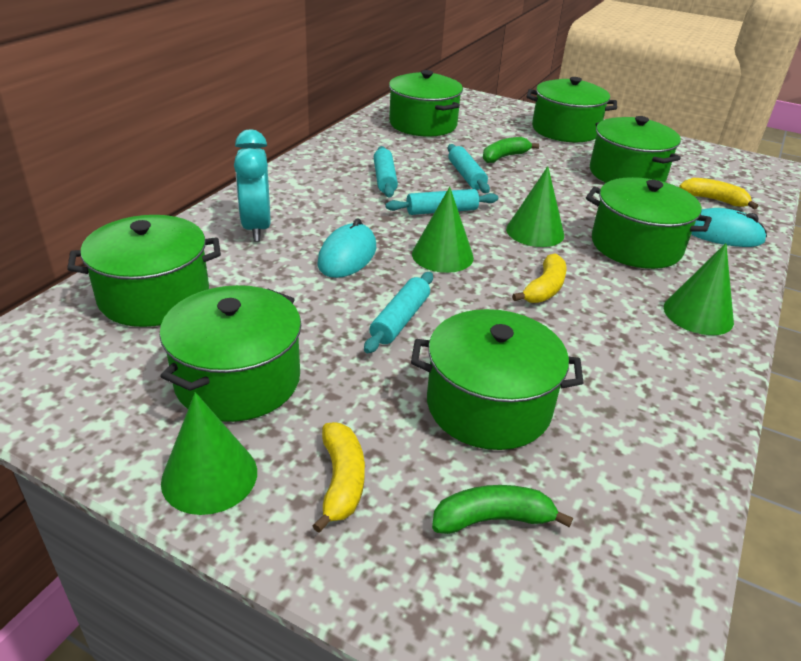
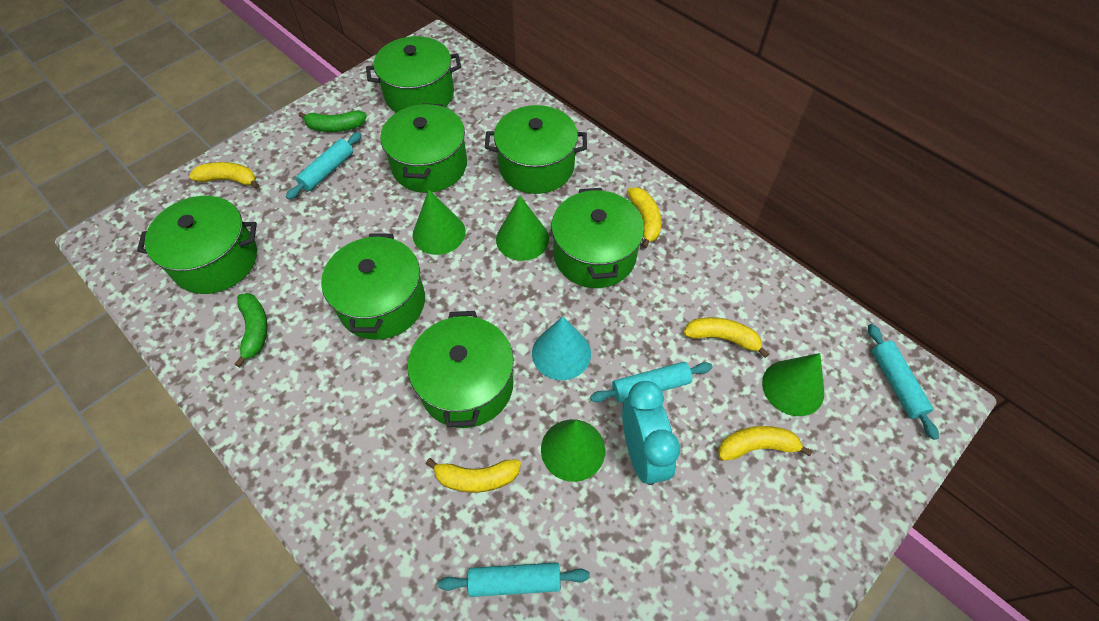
turquoise cone: none = 0 -> [532,317,591,380] = 1
turquoise mouse: [317,218,376,278] [691,208,767,247] = 2 -> none = 0
yellow banana: [312,422,365,533] [512,253,567,303] [679,178,758,209] = 3 -> [189,162,259,189] [426,458,521,493] [627,187,661,249] [683,317,769,358] [718,426,813,461] = 5

